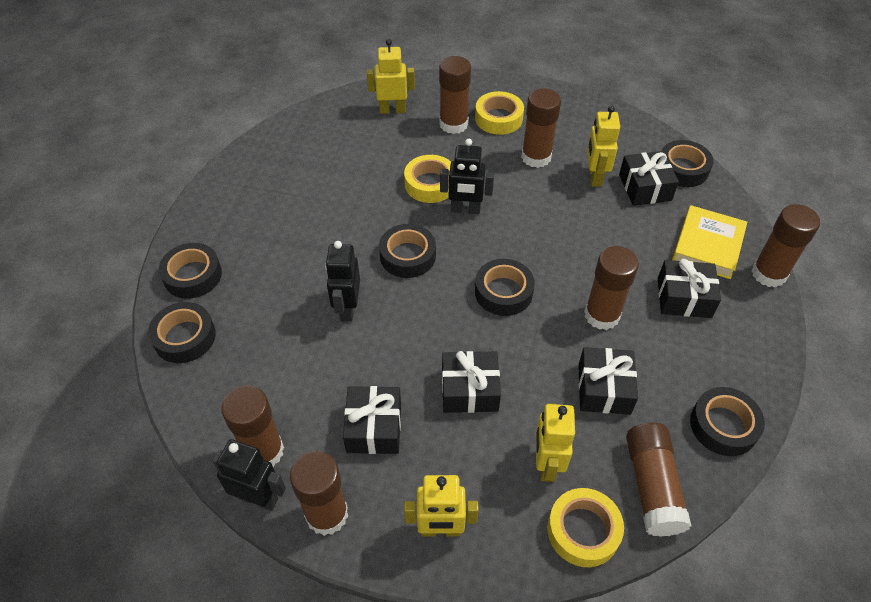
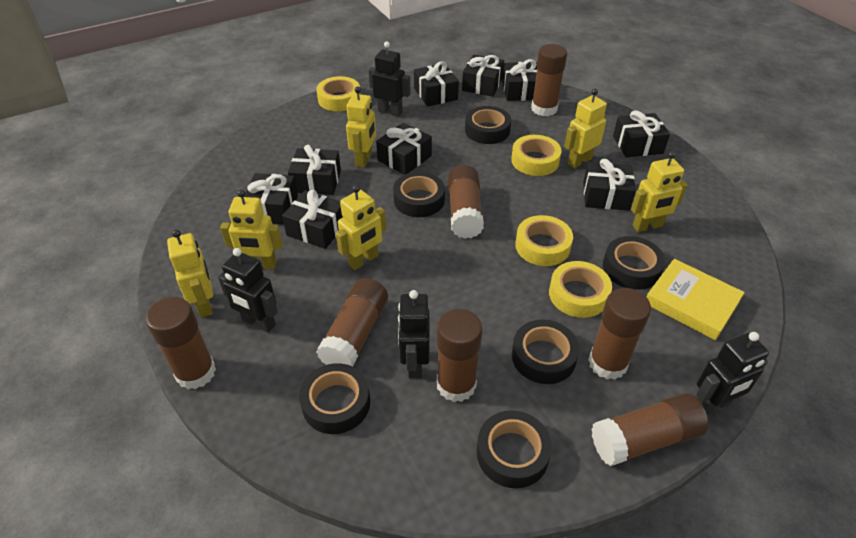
black gift: [343,386,401,454] [442,351,501,413] [578,347,638,415] [619,151,679,206] [658,259,721,318] = 5 -> [244,173,298,225] [282,190,343,249] [288,145,341,195] [376,123,432,175] [414,61,459,107] [462,55,504,96] [502,59,537,101] [583,159,636,211] [613,111,670,157] = 9
black robot: [213,439,286,511] [325,241,360,322] [440,139,494,214] = 3 -> [218,248,278,333] [369,42,411,117] [398,290,429,379] [696,332,769,414] = 4
yellow robot: [367,39,415,114] [404,475,479,537] [536,403,575,482] [587,106,620,187] = 4 -> [167,229,213,318] [220,190,283,269] [336,185,386,270] [346,87,376,168] [564,89,607,168] [631,151,688,232] = 6
yellow tape: [404,155,451,203] [475,91,524,135] [547,488,624,567] = 3 -> [316,76,360,111] [511,135,562,176] [515,215,573,266] [549,261,612,318] = 4

